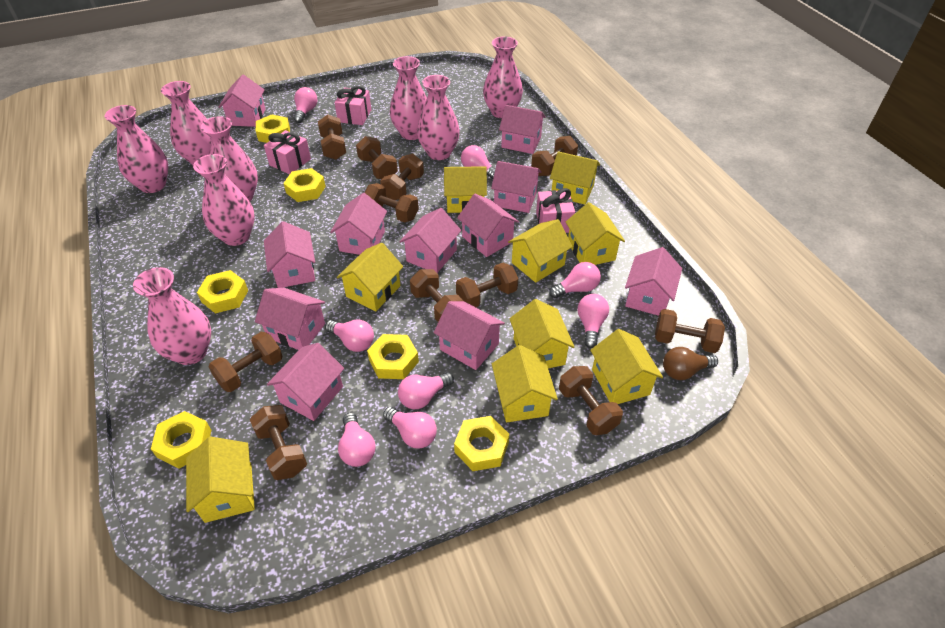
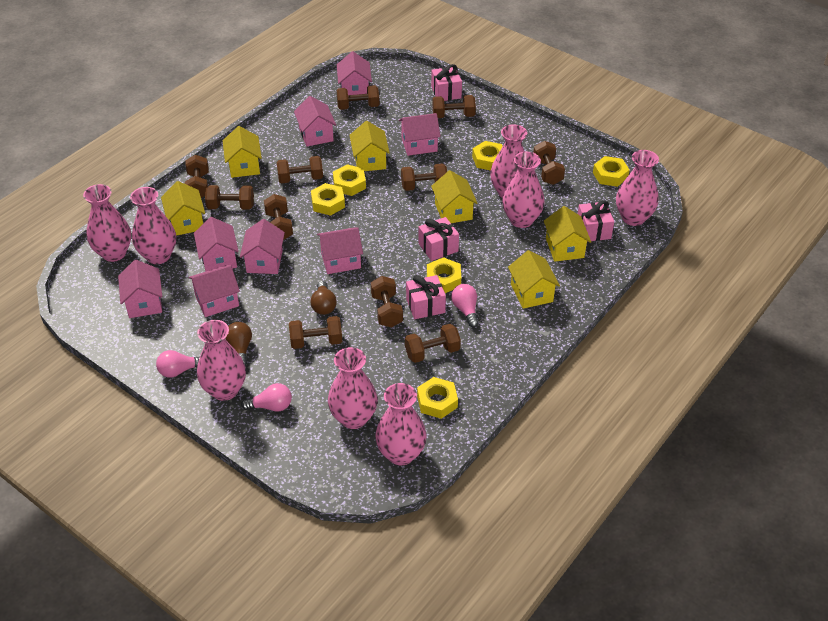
brown light bulb: [663,347,718,380] = 1 -> [225,322,252,366] [310,281,337,315] = 2
pink gift: [264,130,311,174] [334,86,371,125] [536,188,575,233] = 3 -> [406,275,446,319] [419,217,459,261] [431,64,462,101] [578,201,614,242] = 4
pink house: [218,74,266,127] [255,288,325,350] [264,221,315,288] [267,343,344,421] [330,193,387,255] [399,208,461,273] [434,301,505,370] [457,194,519,257] [491,161,542,213] [499,105,546,154] [625,247,682,316] = 11 -> [118,260,162,318] [189,265,240,317] [194,217,239,272] [240,219,285,274] [294,96,336,146] [317,227,363,274] [337,51,372,95] [399,113,441,156] = 8
pink light bulb: [294,87,317,123] [325,320,374,352] [338,413,376,467] [383,407,437,449] [398,372,454,409] [461,145,495,179] [549,262,601,298] [577,294,609,348] = 8 -> [156,350,200,378] [241,383,292,412] [451,284,479,327] = 3
yellow house: [186,436,255,523] [337,243,403,311] [444,166,487,213] [492,345,558,422] [508,219,573,283] [509,299,575,368] [550,151,600,205] [566,202,625,265] [590,329,663,404] = 9 -> [161,181,205,236] [223,126,262,178] [349,121,390,171] [431,170,478,223] [508,250,560,309] [544,206,591,262] = 6

